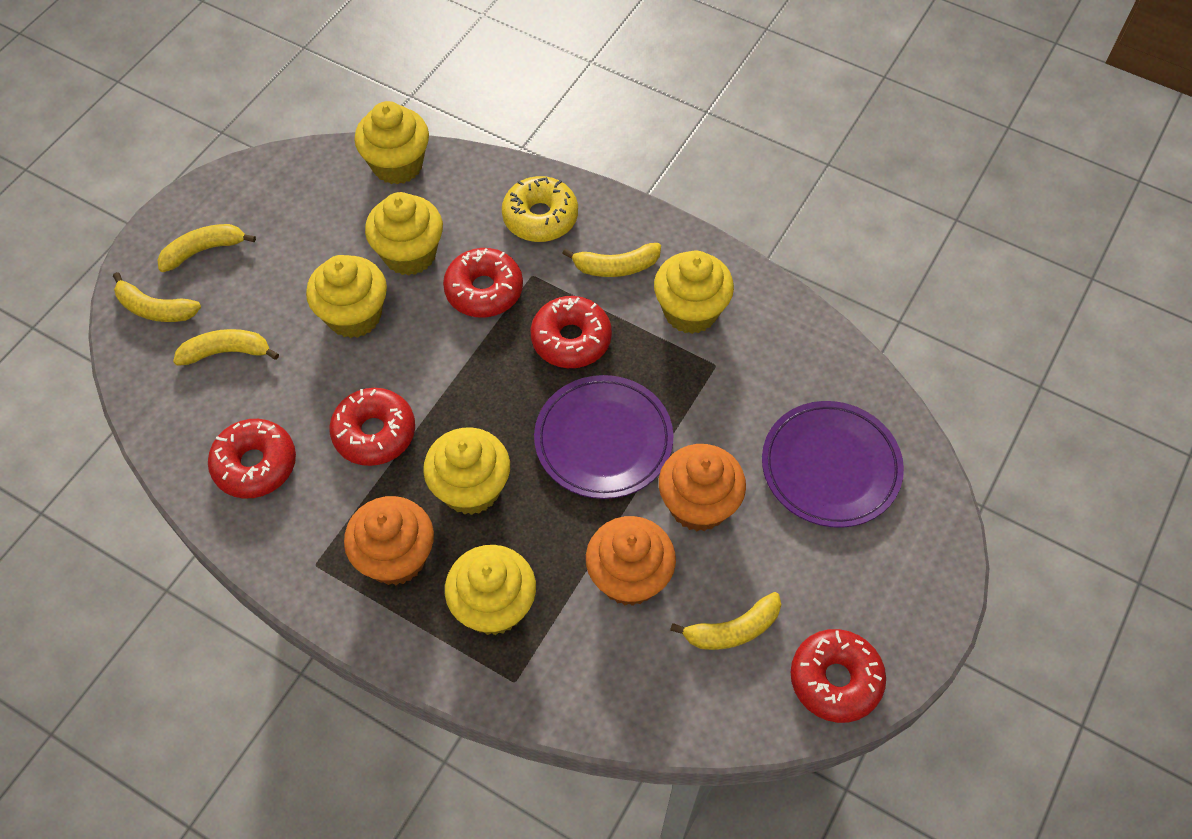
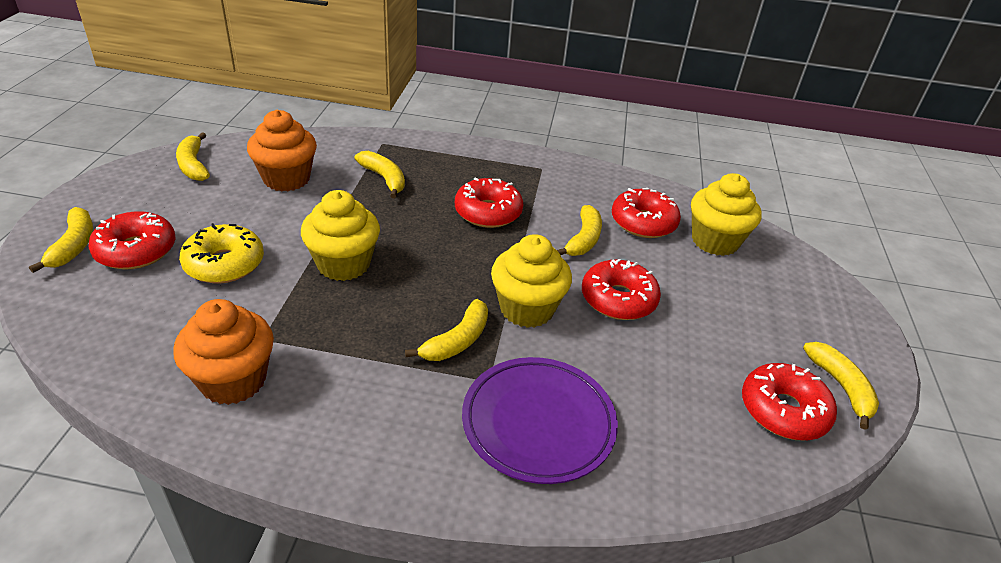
orange cupcake: [344,496,434,585] [586,516,676,606] [659,444,746,531] = 3 -> [173,299,274,405] [247,110,317,191] = 2
purple plate: [534,375,673,499] [762,401,904,528] = 2 -> [462,357,618,484] = 1
yellow banana: [113,272,201,322] [157,224,256,272] [173,329,279,366] [562,243,661,277] [670,592,781,650] = 5 -> [29,207,93,273] [176,132,210,181] [354,151,405,199] [405,299,488,361] [557,205,602,256] [803,342,879,430] = 6
yellow cupcake: [306,255,387,338] [354,101,429,185] [365,192,443,276] [423,427,510,515] [445,545,536,635] [654,251,734,334] = 6 -> [301,190,380,281] [491,234,572,328] [691,173,762,256] = 3

